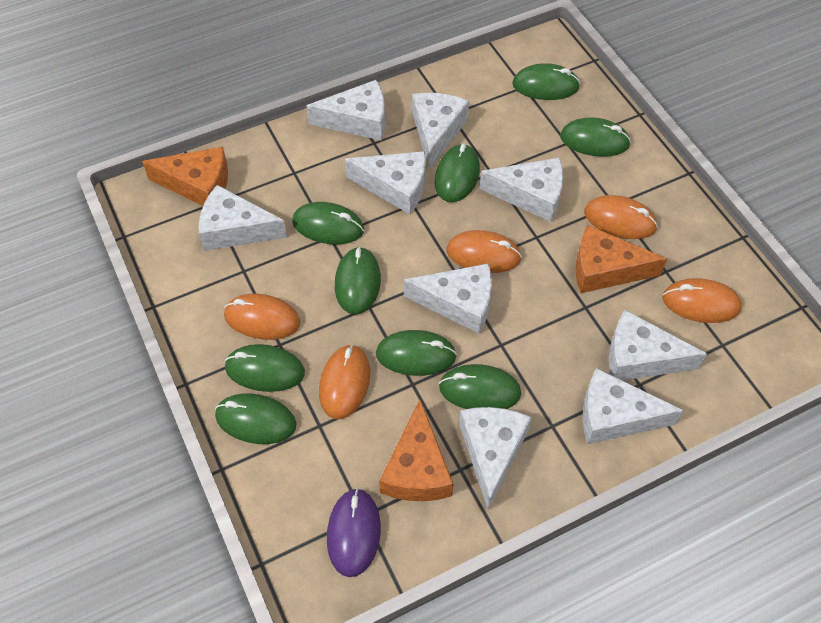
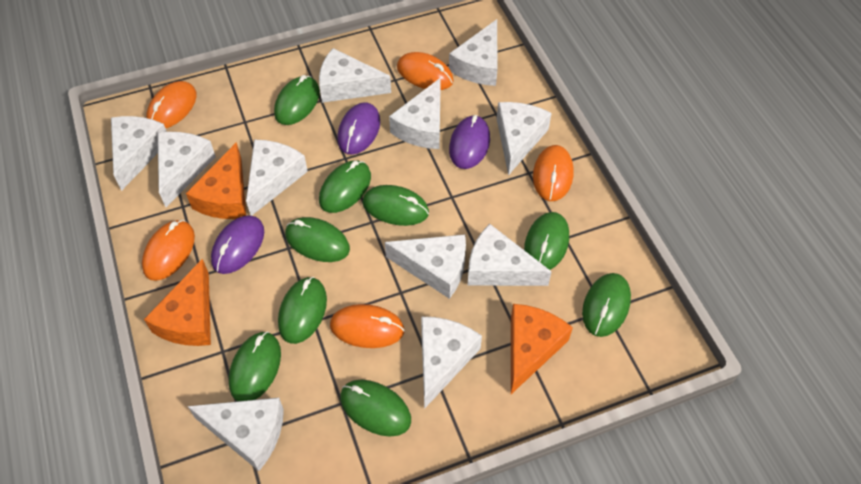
purple mouse: [327,488,381,577] = 1 -> [211,215,264,274] [337,102,380,155] [449,115,490,169] = 3
white cheese: [199,185,287,251] [306,80,385,141] [345,151,426,214] [404,263,492,334] [412,93,469,170] [459,407,532,509] [480,157,563,222] [582,368,684,444] [609,310,707,381] = 9 -> [111,116,167,191] [158,132,216,207] [188,398,284,471] [246,140,308,216] [319,48,391,103] [385,234,466,299] [389,78,441,149] [421,317,482,409] [449,19,498,86] [468,224,552,286] [497,102,552,176] = 11

